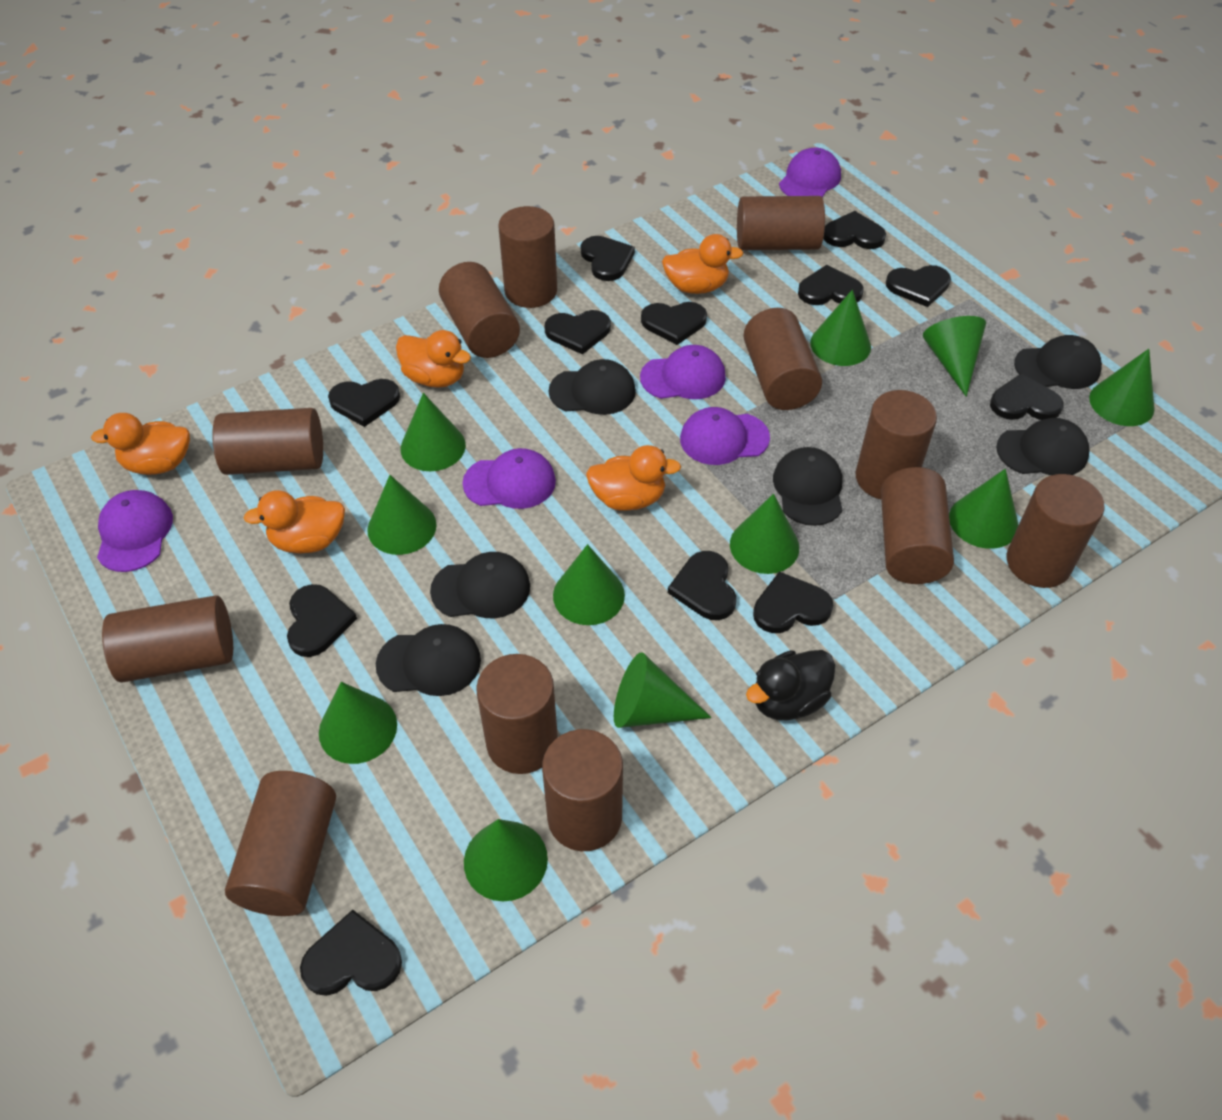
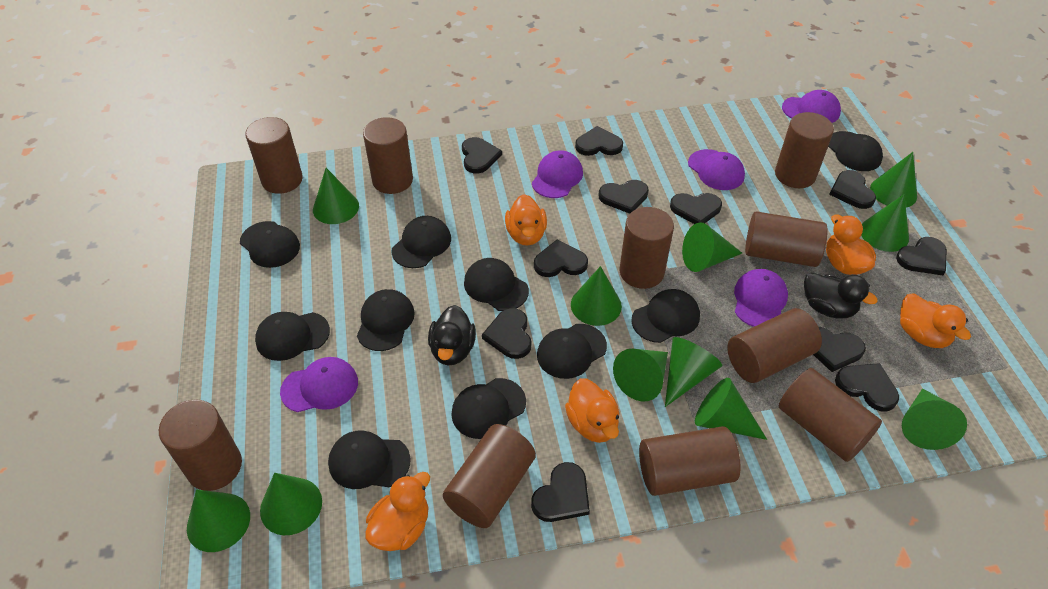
black cap: [376,624,481,696] [430,552,530,618] [549,359,636,415] [773,447,842,526] [996,418,1090,475] [1014,335,1102,389] = 6 -> [240,221,300,268] [255,312,330,361] [328,430,411,489] [357,289,415,351] [391,216,451,268] [451,378,526,439] [464,258,529,311] [537,324,607,379] [631,289,700,343] [828,131,883,171] = 10
black duck: [746,650,835,721] = 1 -> [428,305,476,366] [804,272,877,318] = 2
black heart: [287,584,357,657] [300,910,402,996] [328,379,400,427] [544,310,611,354] [581,236,635,281] [641,302,707,345] [668,551,736,620] [753,572,833,633] [798,265,864,305] [824,211,886,249] [886,265,951,307] [990,374,1064,420] = 12 -> [462,137,502,174] [482,308,532,359] [531,462,590,522] [534,239,588,277] [575,126,623,156] [598,180,649,214] [670,193,722,224] [813,327,866,372] [829,170,876,209] [835,363,899,411] [896,237,947,275] = 11
brown cylinder: [102,595,233,683] [212,408,323,475] [225,771,336,916] [439,262,520,358] [476,654,558,774] [498,206,557,308] [542,729,623,851] [737,196,825,250] [743,308,822,410] [855,390,937,499] [881,467,954,584] [1007,474,1105,588] = 12 -> [159,399,242,491] [245,117,303,194] [363,117,413,194] [443,424,536,528] [620,207,674,289] [639,426,741,496] [727,308,822,383] [745,211,828,267] [775,112,834,188] [779,368,882,462] = 10

